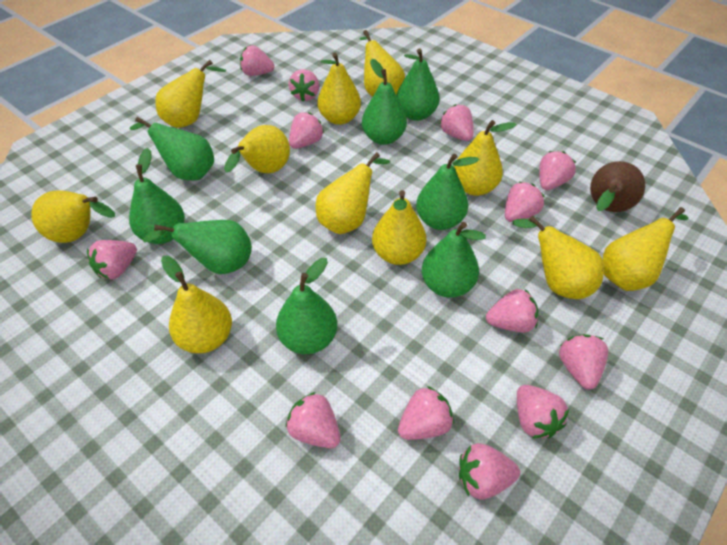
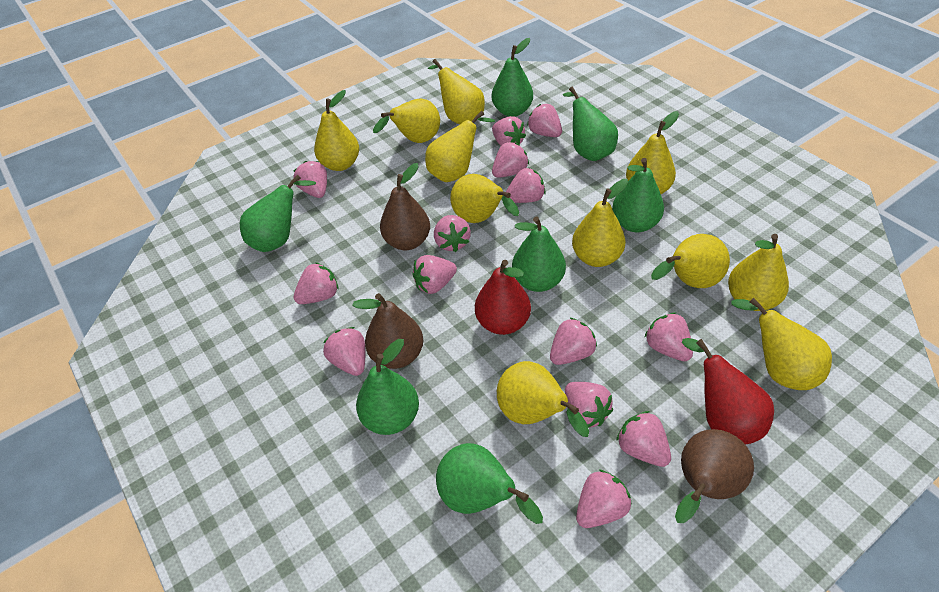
brown pear: [590,161,645,212] = 1 -> [352,293,423,369] [380,163,430,250] [675,429,754,523] = 3
green pear: [129,148,185,244] [130,117,214,181] [143,220,252,274] [276,258,337,354] [362,59,407,145] [396,48,439,121] [416,154,479,230] [422,222,486,298] = 8 -> [240,174,316,252] [356,339,419,435] [436,443,543,524] [492,38,533,117] [512,217,566,292] [563,86,618,161] [612,158,664,232] = 7
pink strawberry: [87,240,137,280] [240,45,275,76] [286,392,341,448] [289,69,319,101] [289,112,324,149] [398,386,454,440] [440,104,474,141] [459,443,520,500] [486,289,538,332] [505,182,545,222] [517,385,569,438] [539,151,576,190] [559,334,608,389] = 13 -> [294,161,327,198] [294,262,339,304] [323,327,366,376] [412,255,457,294] [434,215,471,252] [492,116,526,146] [492,142,529,178] [506,168,546,203] [527,104,562,137] [550,317,597,365] [565,382,613,428] [576,470,632,528] [616,411,671,467] [644,312,693,361] = 14
red pear: none = 0 -> [475,260,531,335] [682,338,774,445] = 2

